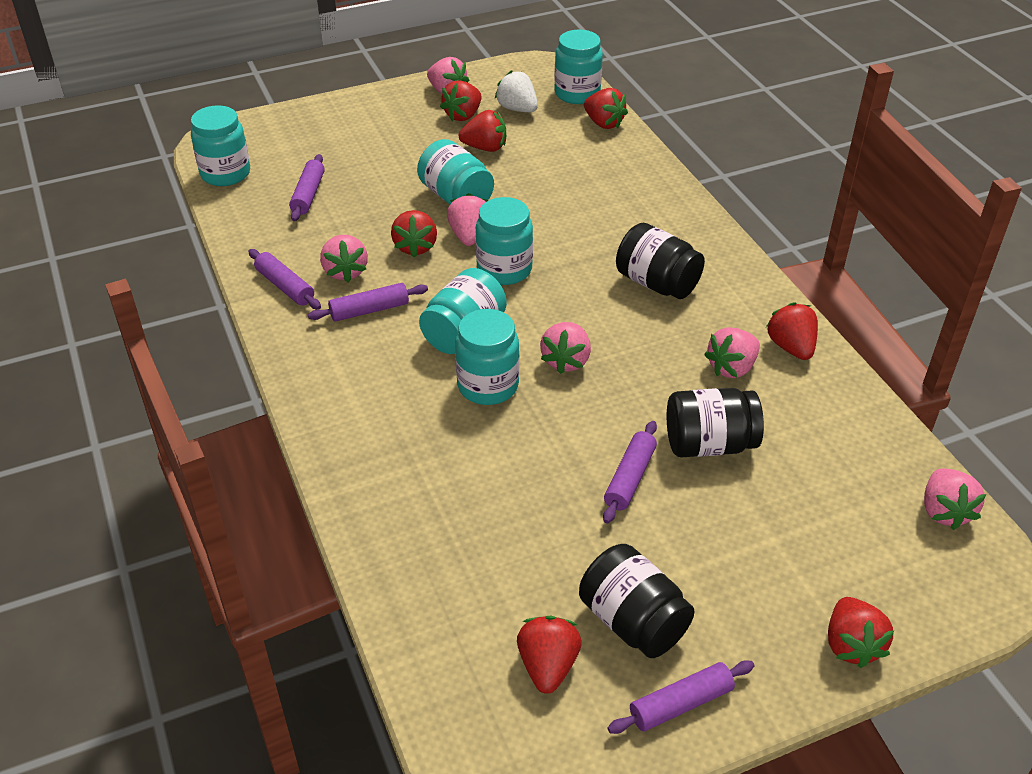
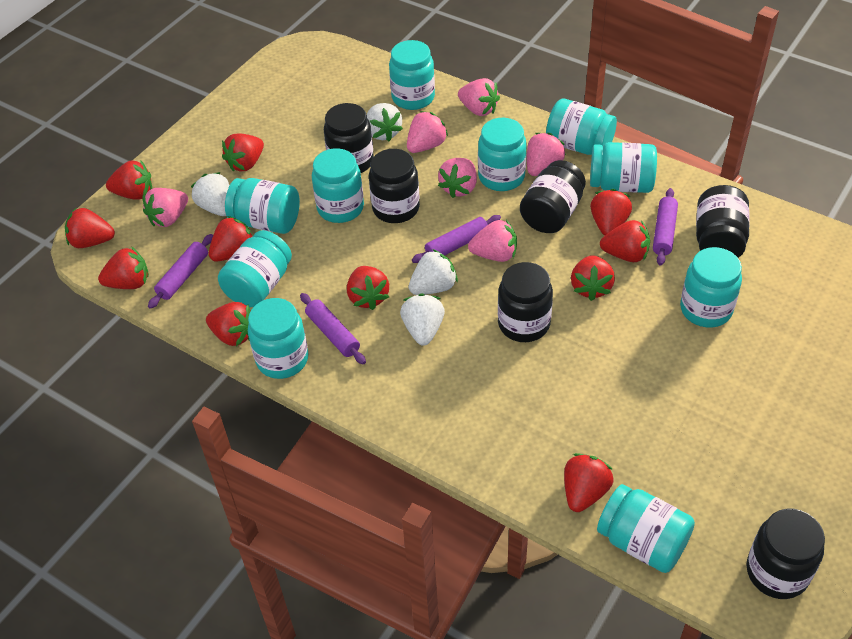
black jar: [579,544,695,658] [616,223,705,299] [667,388,764,458] = 3 -> [324,103,374,173] [369,149,420,223] [498,262,553,342] [520,160,586,233] [696,185,749,258] [746,509,825,599] = 6
purple rolling pin: [248,249,321,310] [289,154,325,221] [308,283,428,322] [603,421,657,523] [608,660,754,734] = 5 -> [148,234,213,309] [300,293,366,364] [412,215,501,263] [653,188,678,265] = 4
red strawberry: [391,210,437,258] [440,80,481,121] [458,110,506,152] [517,615,582,694] [584,88,628,129] [766,302,818,360] [828,597,895,668] = 7 -> [65,207,115,248] [98,246,149,289] [106,161,152,200] [206,302,251,346] [209,216,253,262] [222,133,264,172] [347,266,389,310] [564,453,613,512] [571,255,615,301] [590,189,632,236] [600,220,650,262] = 11
turquoise jar: [191,105,250,186] [417,139,494,204] [419,268,507,354] [455,309,519,405] [476,197,533,285] [554,30,603,104] = 6 -> [218,230,292,307] [225,178,300,234] [248,298,308,379] [312,148,364,223] [389,40,435,110] [478,118,527,191] [546,99,617,155] [590,142,657,193] [597,484,695,573] [680,247,742,328] = 10
white strawberry: [495,70,538,112] = 1 -> [191,172,230,216] [367,103,403,141] [400,294,445,346] [409,249,458,295] = 4

